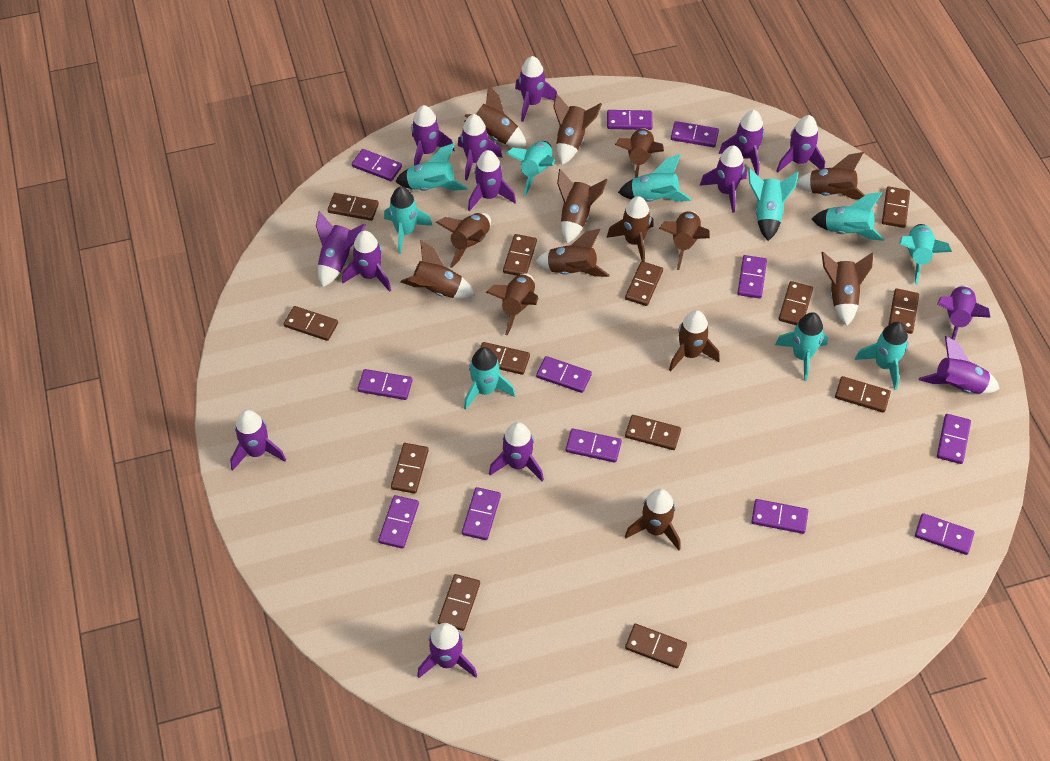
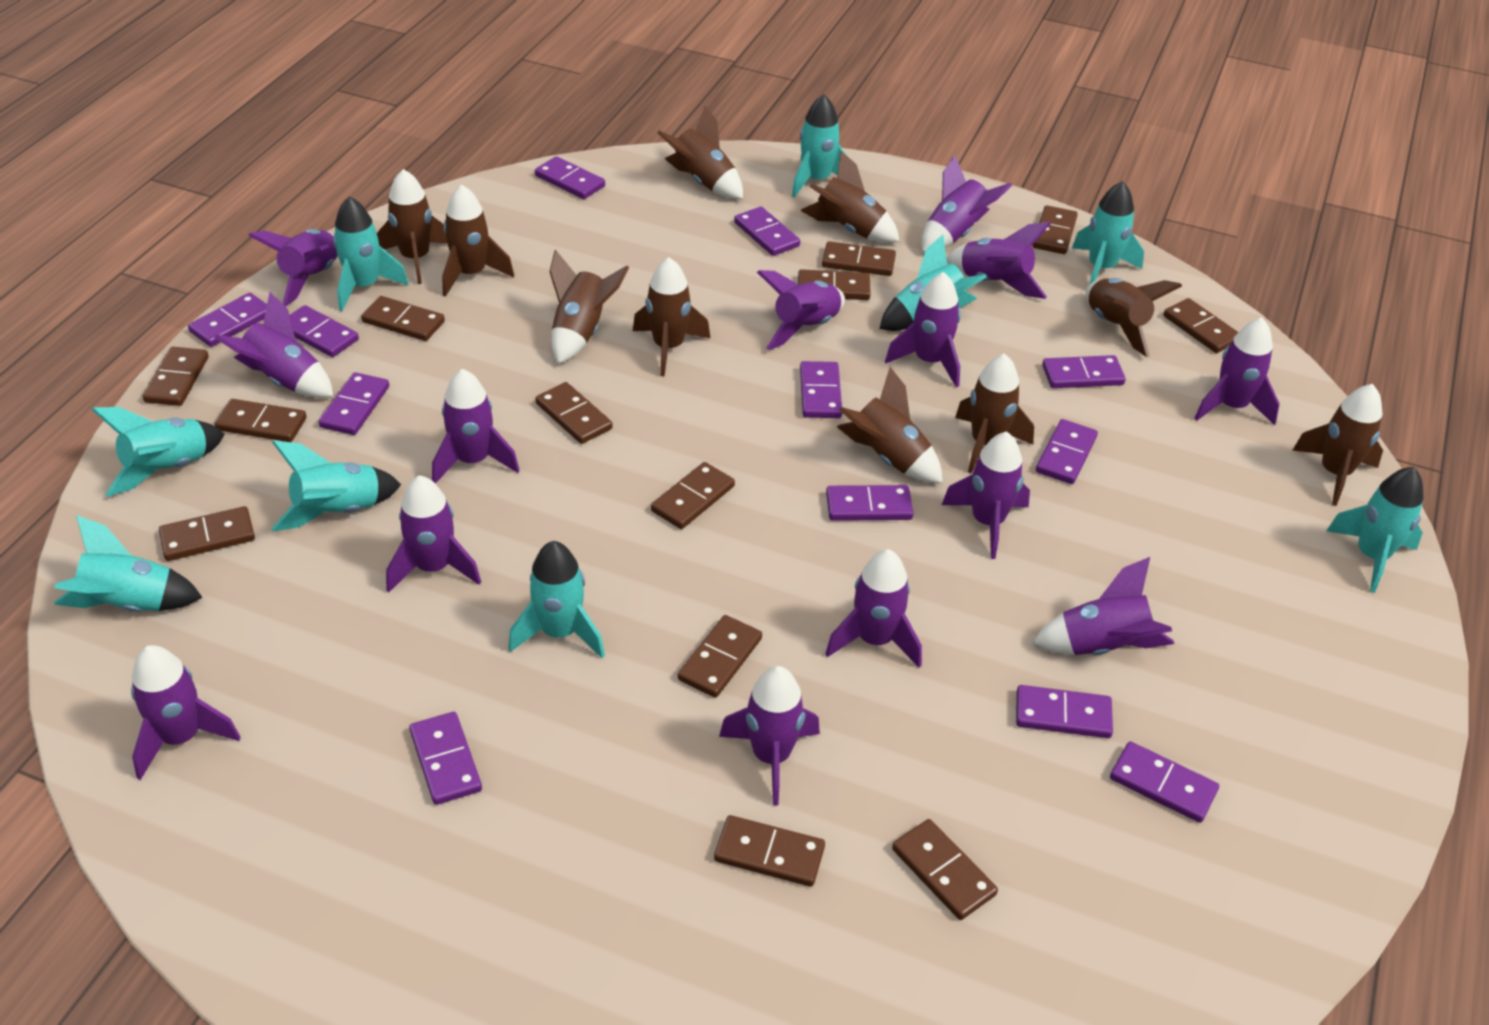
brown rocket: [401,240,475,298] [436,213,491,268] [464,85,527,147] [486,273,538,335] [535,229,610,277] [554,93,602,165] [557,169,608,243] [607,196,654,262] [615,128,664,178] [625,489,681,550] [659,211,710,270] [669,310,720,372] [797,152,865,199] [821,252,873,326] = 14 -> [377,169,447,284] [442,185,514,297] [549,250,629,364] [633,257,710,377] [657,105,743,199] [800,151,900,243] [837,367,942,483] [955,354,1034,474] [1085,278,1182,357] [1293,384,1383,506] = 10
turquoise rocket: [384,186,433,254] [395,143,468,191] [464,347,515,410] [506,141,555,196] [618,154,691,202] [748,168,799,241] [775,312,828,381] [812,192,884,241] [855,322,908,390] [900,224,952,285] = 10 -> [54,515,203,612] [92,407,225,497] [271,441,401,531] [333,196,409,311] [508,541,605,658] [792,94,846,198] [880,235,987,331] [1072,181,1144,284] [1326,467,1424,593] = 9

